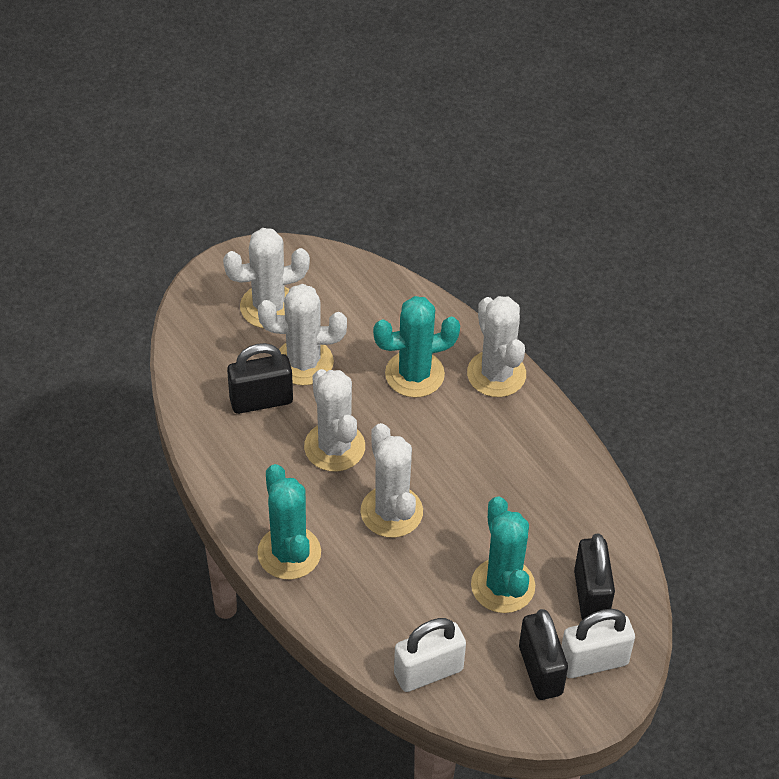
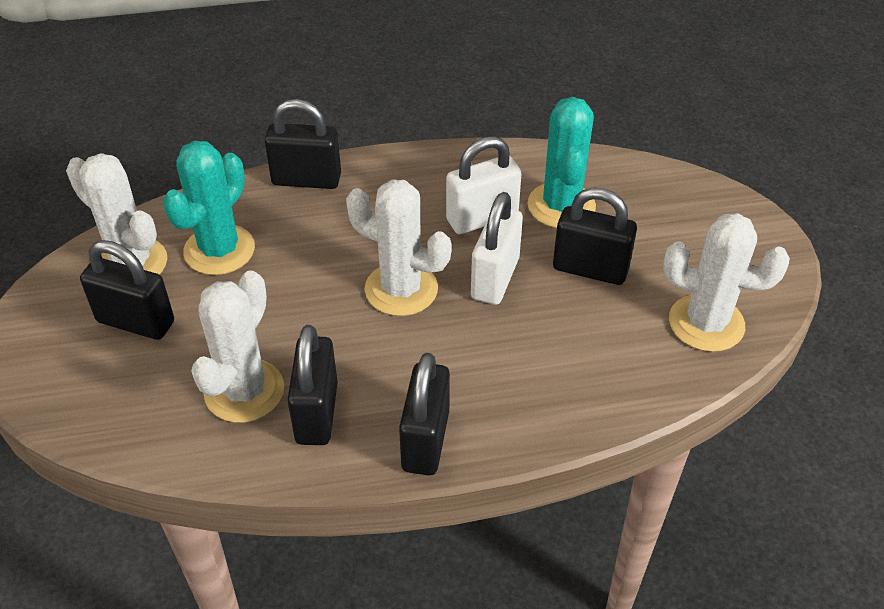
black padlock: [227,343,293,414] [519,609,568,700] [574,534,615,620] = 3 -> [80,240,174,340] [265,99,341,189] [287,325,337,445] [399,353,450,475] [553,187,637,285] = 5
turquoise cactus: [257,464,321,580] [373,296,460,398] [471,496,535,613] = 3 -> [163,141,255,275] [528,97,596,228] = 2
white cactus: [223,228,310,328] [258,284,347,385] [304,369,365,472] [360,423,423,538] [467,296,526,397] = 5 -> [66,153,167,275] [191,270,284,423] [346,179,452,316] [663,213,790,352] = 4

